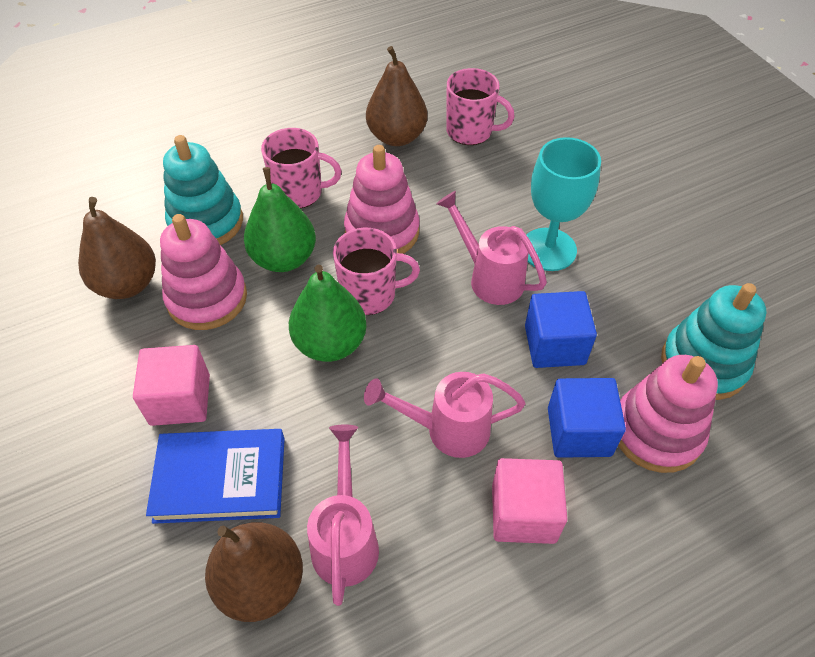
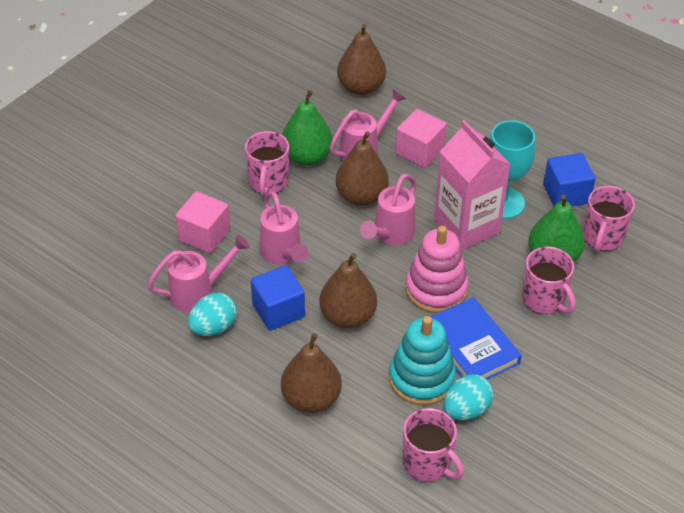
brown pear: [78,197,156,299] [205,522,303,622] [366,46,428,146] = 3 -> [281,333,342,413] [319,253,377,328] [336,132,389,206] [337,24,386,95] = 4
pink carton: none = 0 -> [434,120,511,250] = 1
pink mug: [261,128,341,209] [333,228,420,315] [446,68,515,145] = 3 -> [245,131,289,196] [403,408,464,482] [522,247,576,314] [583,186,635,252] = 4
pink stacking toy: [160,214,247,330] [344,145,419,254] [618,355,718,473] = 3 -> [405,226,469,313] = 1
pink watering can: [307,425,379,606] [364,372,526,458] [436,191,547,305] = 3 -> [147,234,250,312] [260,191,308,264] [329,89,406,162] [360,174,416,245] = 4
turquoise egg: none = 0 -> [188,293,237,336] [444,374,493,420] = 2
turquoise stacking toy: [163,135,243,245] [661,283,766,400] = 2 -> [389,316,456,405] = 1

